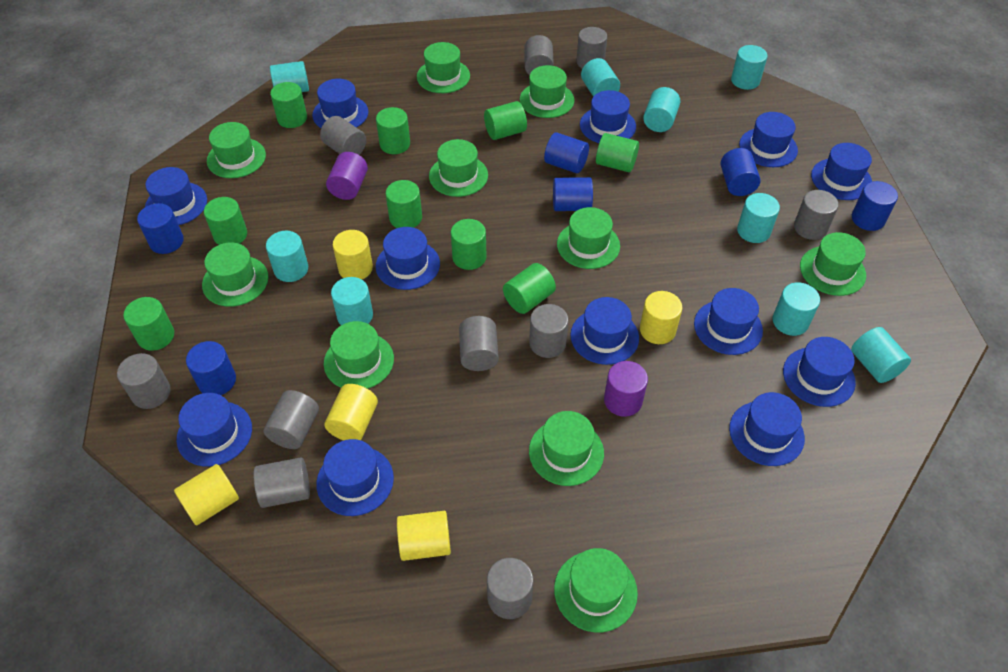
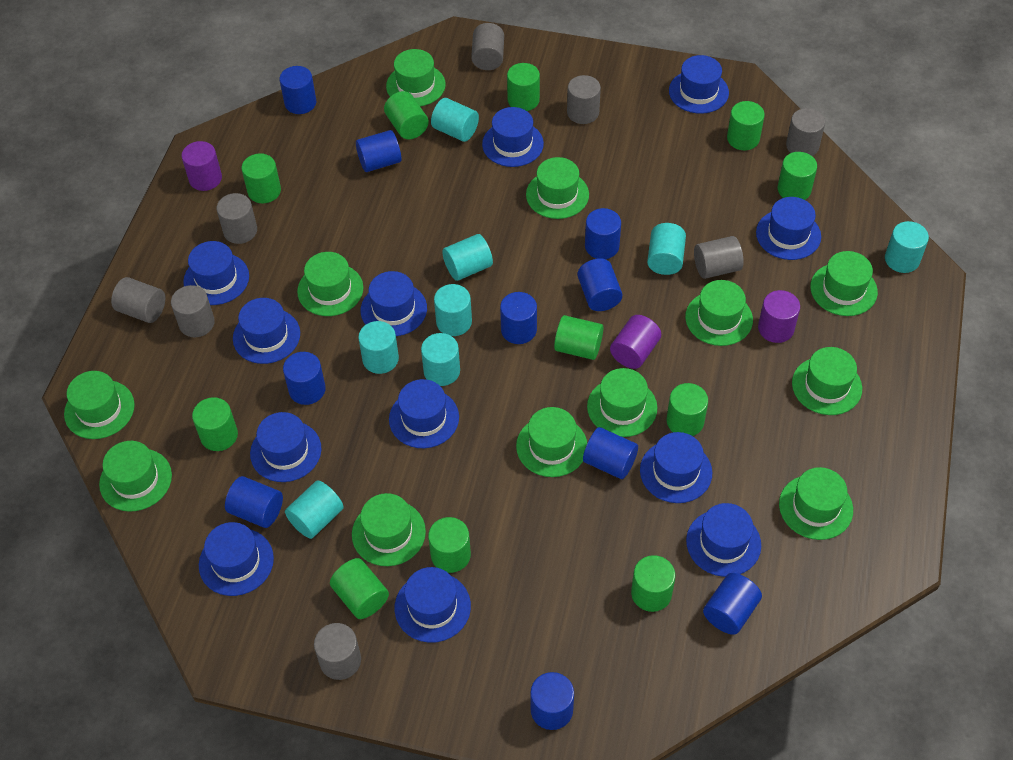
blue cylinder: [137,203,184,254] [186,341,236,395] [544,132,589,173] [553,177,593,211] [721,148,761,196] [852,181,898,231] = 6 -> [225,476,283,528] [279,66,316,114] [283,352,326,405] [356,130,401,172] [500,292,537,344] [530,672,574,730] [577,258,623,311] [583,427,638,479] [585,208,621,259] [703,573,762,635] = 10
green cylinder: [123,297,174,351] [204,197,247,245] [270,82,307,128] [376,107,410,154] [386,180,422,228] [451,219,487,270] [484,101,527,140] [503,263,556,314] [596,133,639,172] = 9 -> [192,397,238,451] [241,153,281,203] [330,558,389,619] [384,91,429,139] [428,517,471,573] [507,63,540,111] [554,315,603,360] [631,555,675,612] [666,383,708,436] [727,101,765,150] [777,152,817,200] = 11
green hat: [202,242,269,307] [207,122,266,178] [324,321,394,389] [417,42,470,93] [429,139,488,197] [520,65,574,118] [529,411,604,486] [554,548,638,632] [557,207,620,269] [800,232,866,296] = 10 -> [64,371,135,439] [99,441,172,512] [297,252,363,316] [352,493,426,566] [386,49,446,106] [516,407,587,477] [526,157,589,219] [587,368,657,437] [685,280,753,346] [779,467,853,540] [792,347,862,415] [810,251,878,316] = 12
grey cylinder: [117,353,171,409] [253,457,310,508] [263,390,319,449] [320,116,366,155] [459,316,499,371] [487,558,533,619] [524,35,554,75] [529,304,568,358] [576,27,607,69] [794,190,839,240] = 10 -> [111,277,165,323] [171,285,215,337] [217,193,257,244] [314,623,361,680] [471,23,504,70] [567,75,601,124] [694,236,744,279] [786,108,825,156] = 8
purple cylinder: [326,152,368,200] [604,361,648,417] = 2 -> [182,141,222,191] [610,315,661,369] [758,290,800,343] = 3
turquoise cylinder: [266,231,308,282] [270,61,309,92] [331,277,373,325] [581,58,620,97] [643,87,680,132] [731,45,767,90] [737,193,780,243] [773,282,820,336] [851,327,911,383] = 9 -> [285,480,344,539] [358,321,399,374] [421,333,460,386] [431,98,479,142] [434,284,472,336] [442,234,493,281] [647,223,686,275] [885,221,929,273] = 8
yellow cylinder: [174,464,239,525] [324,384,378,441] [333,230,373,279] [397,511,451,561] [640,291,682,344] = 5 -> none = 0

